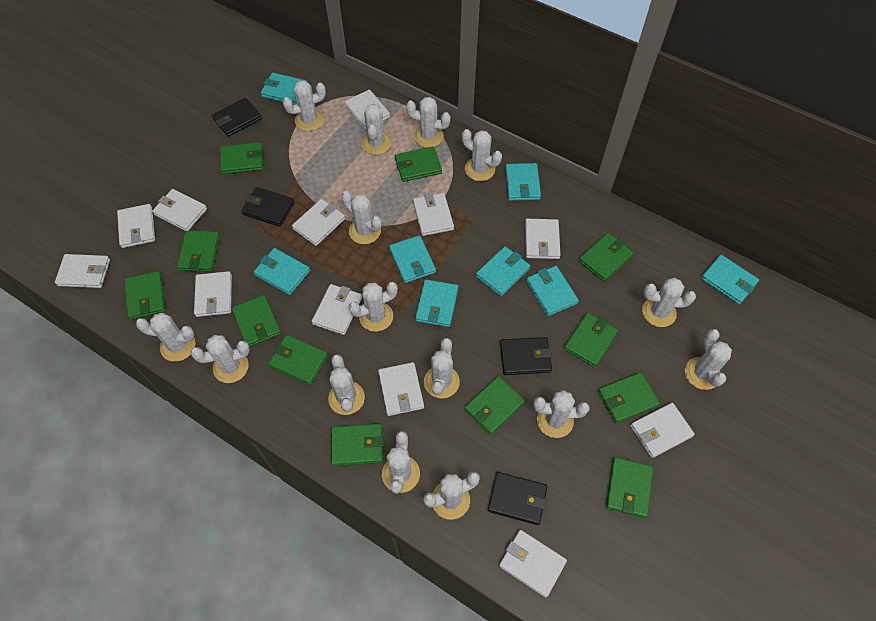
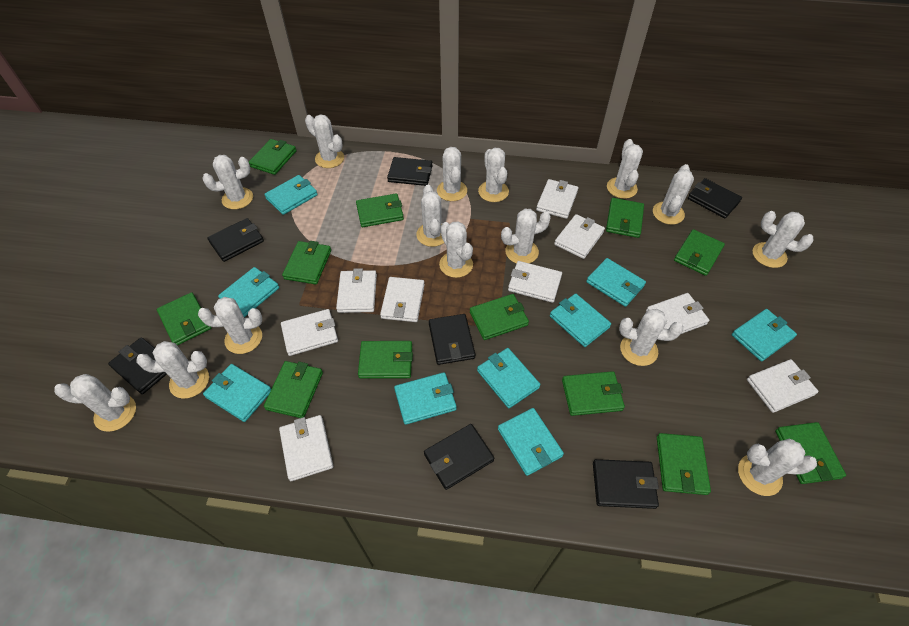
black wallet: [212,97,262,137] [241,187,294,227] [488,472,548,525] [500,337,552,375] = 4 -> [108,337,167,394] [207,218,264,262] [387,157,433,186] [424,424,494,490] [429,314,475,365] [593,459,659,509] [688,178,742,218] = 7
turquoise wallet: [254,248,310,295] [261,73,307,105] [389,235,436,283] [415,279,458,327] [476,246,530,296] [505,163,541,201] [526,266,579,316] [701,255,759,305] = 8 -> [203,364,271,422] [218,267,279,317] [264,175,318,215] [394,372,457,425] [477,348,540,408] [498,408,564,476] [550,294,611,347] [586,258,646,307] [732,309,797,361] = 9
white wallet: [55,254,110,288] [117,204,155,248] [152,189,207,231] [194,271,232,317] [292,199,345,246] [312,284,362,335] [345,89,390,130] [378,362,424,416] [413,193,454,236] [499,530,567,598] [525,219,561,259] [630,403,695,458] = 12 -> [279,415,333,481] [281,309,338,356] [336,268,377,313] [380,277,425,322] [508,261,562,303] [536,179,578,219] [554,214,605,259] [646,293,710,334] [747,359,819,413] = 9

